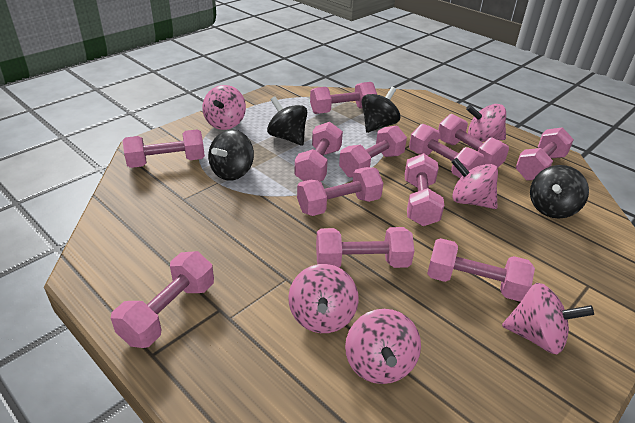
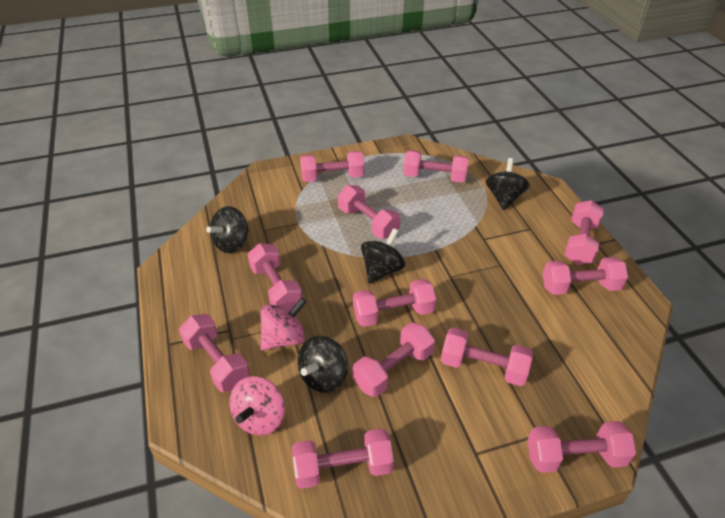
pink spinning top: [203,85,246,130] [288,264,359,333] [345,309,421,384] [451,158,498,209] [466,104,506,142] [502,283,594,354] = 6 -> [229,377,285,435] [260,298,306,351] = 2

